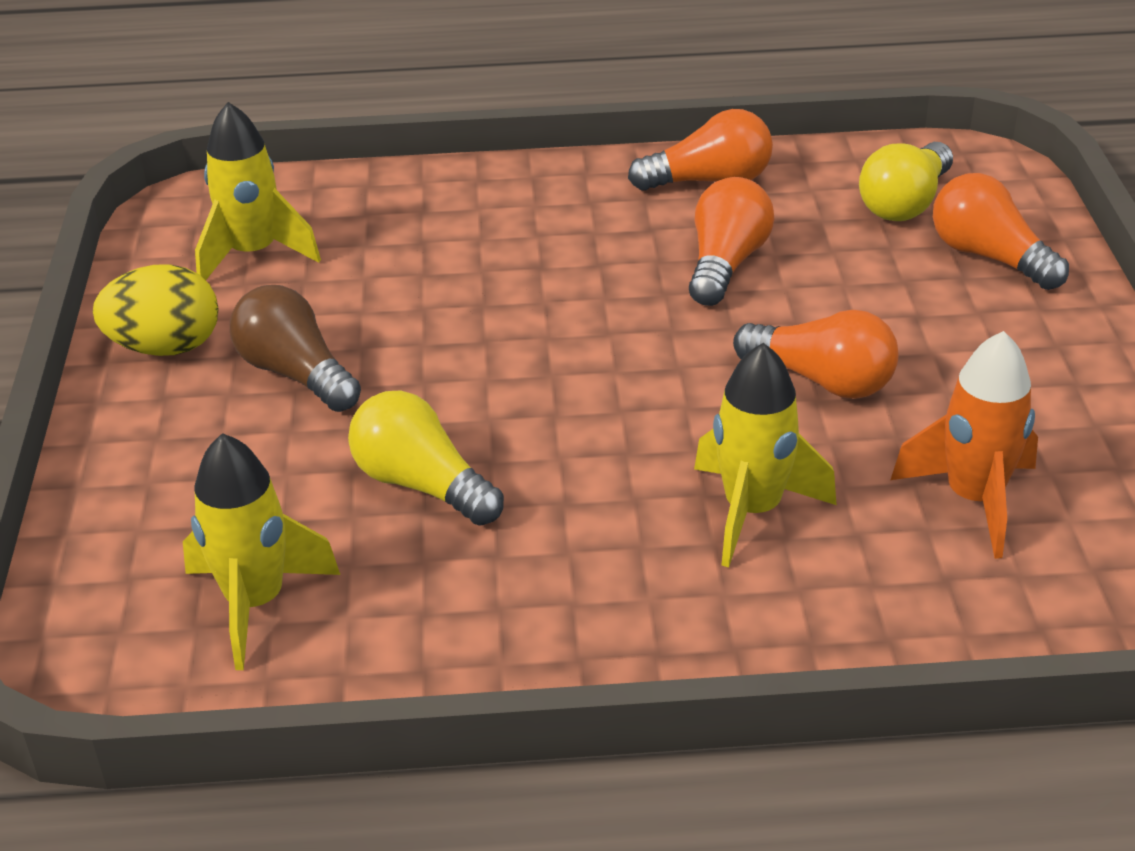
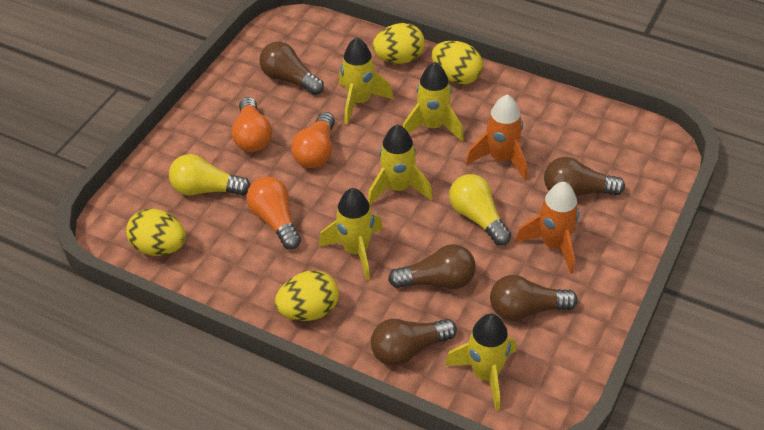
brown light bulb: [230,285,361,412] = 1 -> [260,42,324,95] [371,319,457,366] [388,244,476,289] [490,275,578,321] [544,157,625,196] = 5
orange light bulb: [628,109,773,191] [689,177,774,306] [733,310,898,399] [933,173,1069,290] = 4 -> [232,97,272,152] [246,177,301,250] [291,112,335,168] = 3
orange rocket: [891,331,1038,559] = 1 -> [466,95,527,180] [515,182,579,274] = 2
yellow egg: [93,264,219,356] = 1 -> [126,209,186,256] [275,270,339,321] [372,23,425,64] [432,41,483,85] = 4
yellow rocket: [183,433,340,670] [195,102,321,280] [694,343,836,567] = 3 -> [319,188,383,280] [339,37,394,125] [368,124,433,205] [403,62,464,141] [445,314,516,411] = 5

